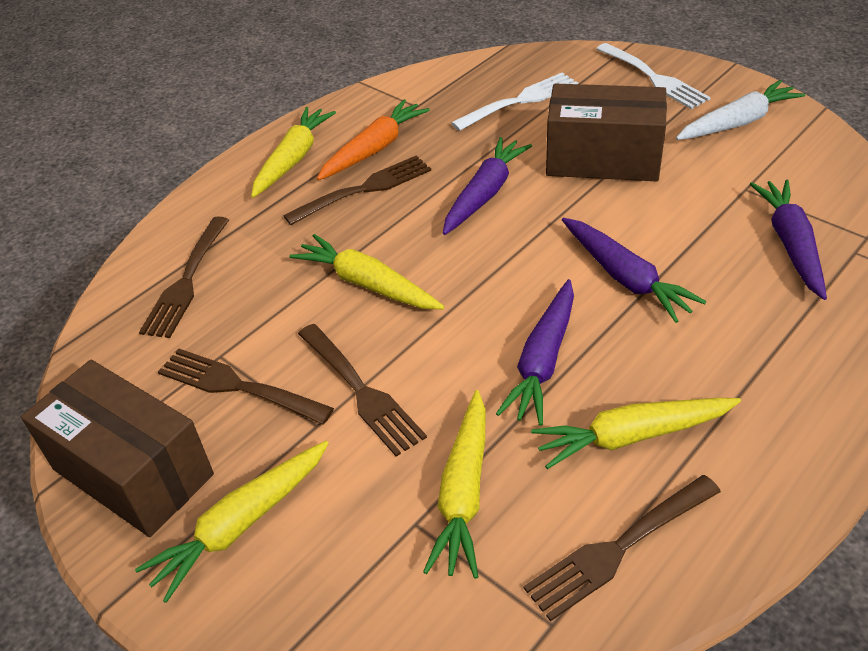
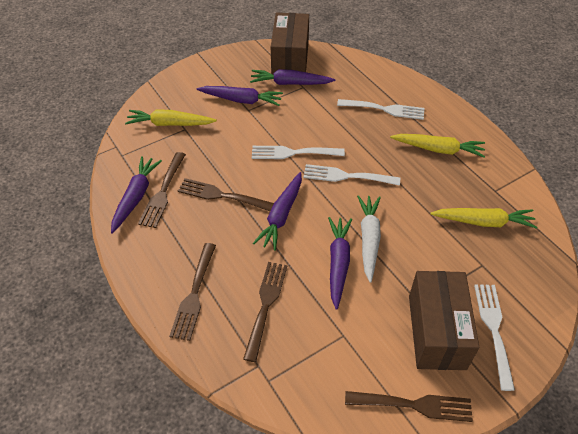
orange carrot: [317,99,430,180] = 1 -> none = 0
purple carrot: [443,137,532,235] [496,279,574,426] [562,218,706,323] [750,180,827,300] = 4 -> [111,156,162,234] [196,86,283,106] [250,69,336,85] [253,172,302,251] [328,217,352,310] = 5
white fork: [451,72,578,131] [596,43,711,109] = 2 -> [252,146,345,159] [303,164,400,186] [337,99,425,120] [474,284,515,391] = 4
yellow carrot: [135,441,329,603] [251,107,336,198] [290,234,445,309] [423,390,486,579] [531,398,741,469] = 5 -> [125,109,217,126] [390,134,485,158] [430,208,537,229] = 3

